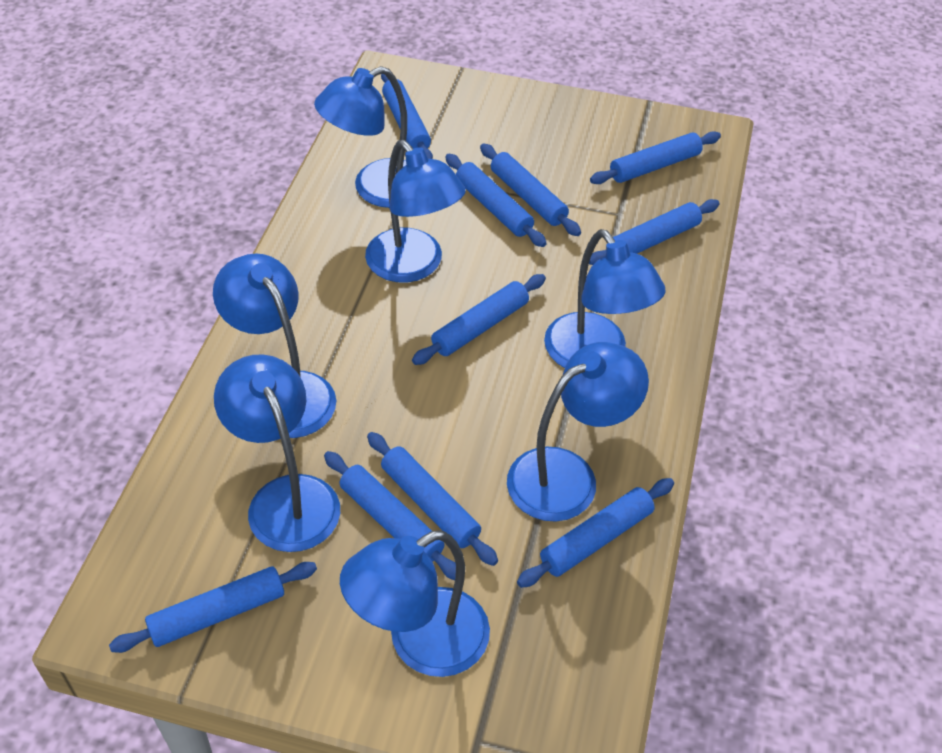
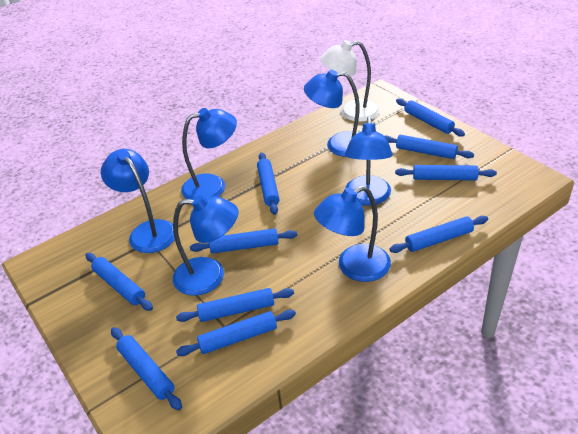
blue lamp: [213,254,336,438] [214,354,340,552] [314,66,407,208] [340,530,490,677] [365,140,466,283] [507,342,649,522] [544,229,666,368] = 7 -> [101,149,175,253] [173,195,238,296] [181,108,237,200] [304,70,360,157] [314,186,391,282] [345,117,393,206] = 6
white lamp: none = 0 -> [320,40,380,122] = 1

